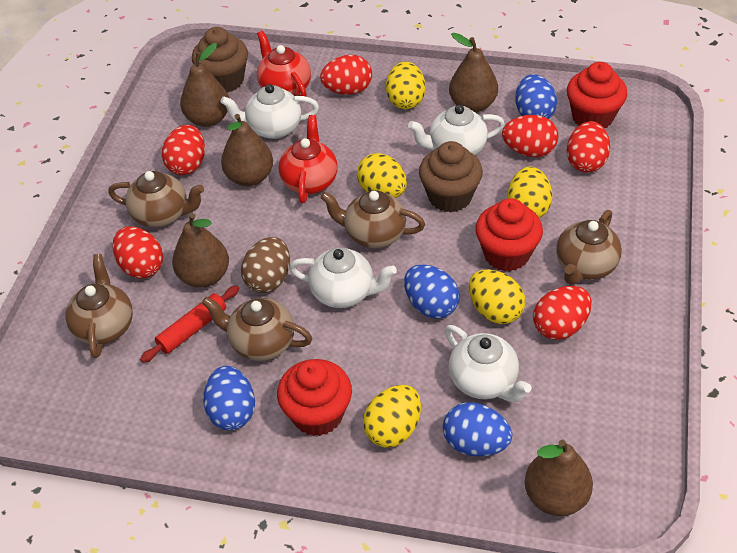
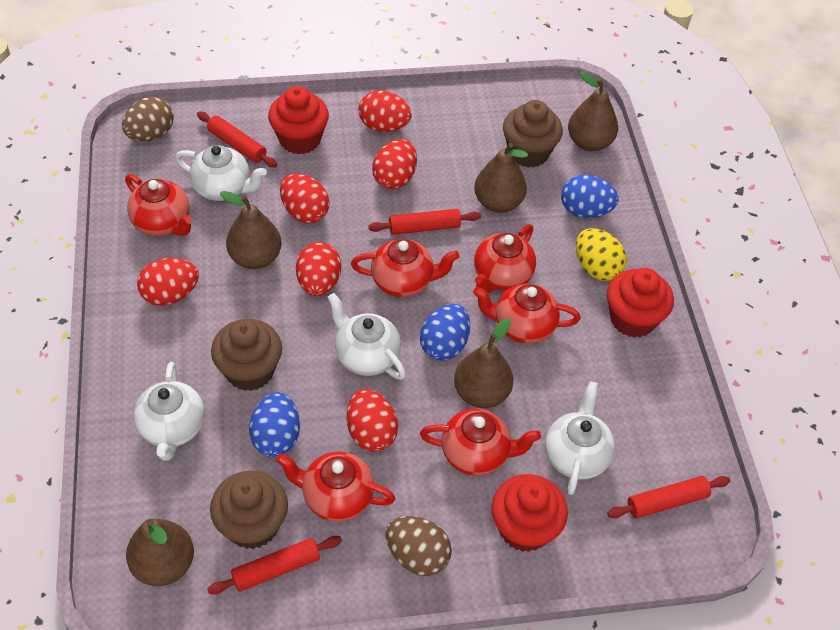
blue egg: [203,366,255,430] [404,265,460,319] [443,403,512,456] [515,74,557,119] = 4 -> [249,392,300,457] [420,304,470,361] [561,175,619,218] = 3
brown cupcake: [192,27,248,93] [419,141,483,212] = 2 -> [210,471,288,549] [211,319,282,391] [503,100,563,168] = 3
brown egg: [241,237,290,293] = 1 -> [122,97,174,141] [385,516,452,576] = 2
brown teapot: [65,254,133,358] [108,171,204,227] [202,296,312,361] [320,190,425,248] [556,210,622,285] = 5 -> none = 0
red rolling pin: [140,286,239,363] = 1 -> [197,111,277,168] [207,536,342,594] [368,209,481,235] [607,476,730,518] = 4
red teapot: [257,31,311,97] [279,115,338,203] = 2 -> [125,174,193,236] [276,452,395,522] [351,239,459,297] [420,409,541,476] [473,283,581,344] [474,224,536,293] = 6
yellow egg: [357,153,407,198] [363,385,421,448] [386,61,426,109] [469,269,525,324] [508,167,552,218] = 5 -> [576,228,627,281] = 1

